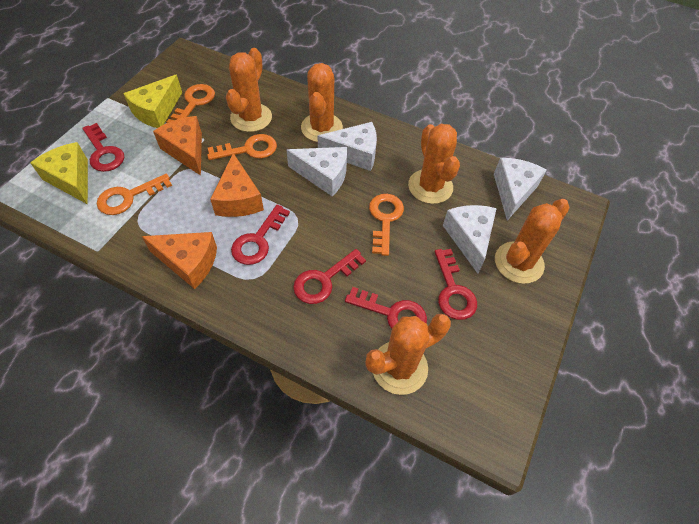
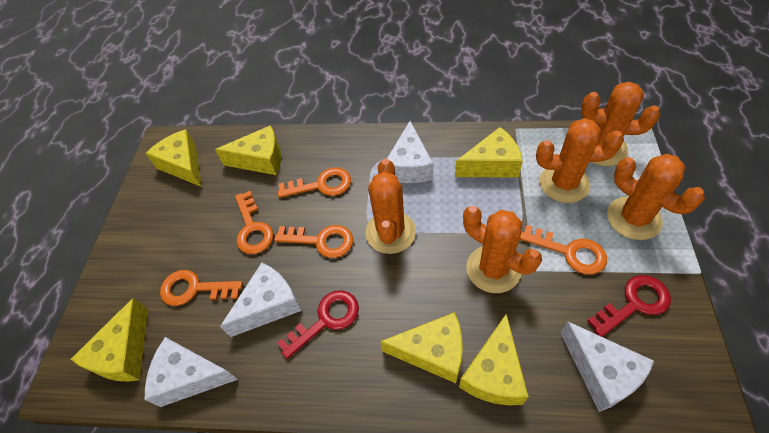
orange cheese: [142,232,217,289] [153,116,202,176] [210,153,264,217] = 3 -> none = 0
orange key: [97,174,172,215] [166,84,215,123] [207,134,277,160] [369,194,404,256] = 4 -> [160,270,243,306] [235,191,273,254] [274,225,353,258] [278,167,351,198] [520,225,607,275] = 5
red key: [82,123,124,172] [231,205,290,265] [293,249,366,304] [345,287,427,329] [434,249,477,320] = 5 -> [277,290,359,359] [587,275,671,337] = 2
yellow cheese: [30,142,88,204] [123,75,182,128] = 2 -> [71,298,148,382] [145,129,202,187] [215,125,281,175] [380,312,463,383] [455,127,523,178] [459,314,529,405] = 6

